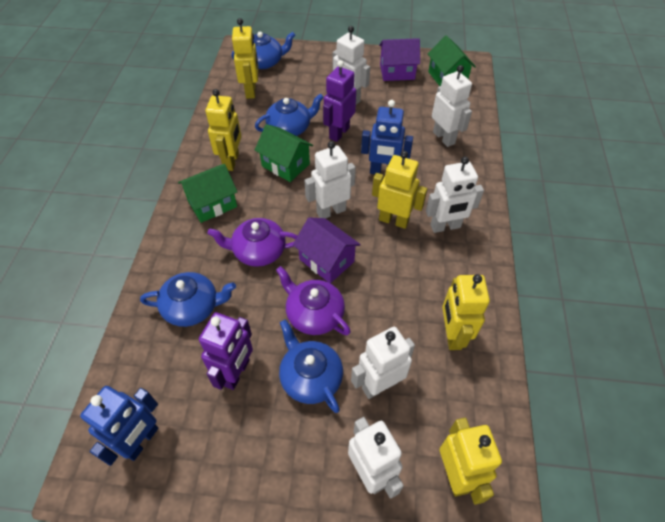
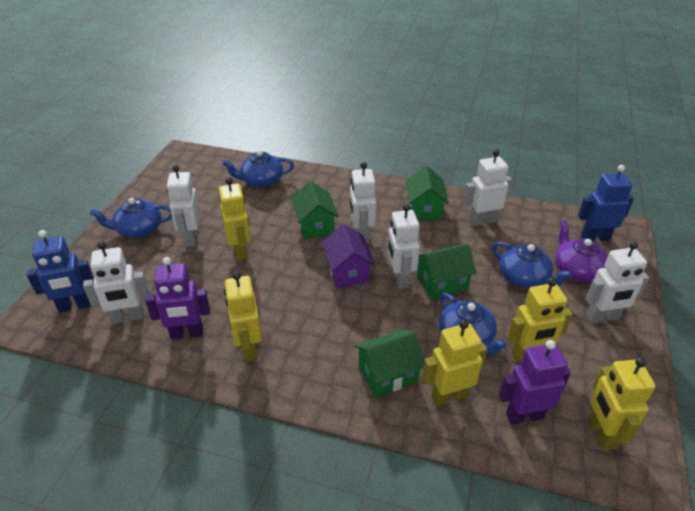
green house: [178,164,238,223] [255,124,313,182] [427,35,476,86] = 3 -> [291,181,339,239] [355,330,424,398] [406,165,448,220] [417,243,477,300] = 4
purple house: [293,217,361,283] [379,38,420,81] = 2 -> [323,224,375,288] = 1
purple teapot: [207,218,298,267] [276,266,351,335] = 2 -> [555,220,608,283] = 1

